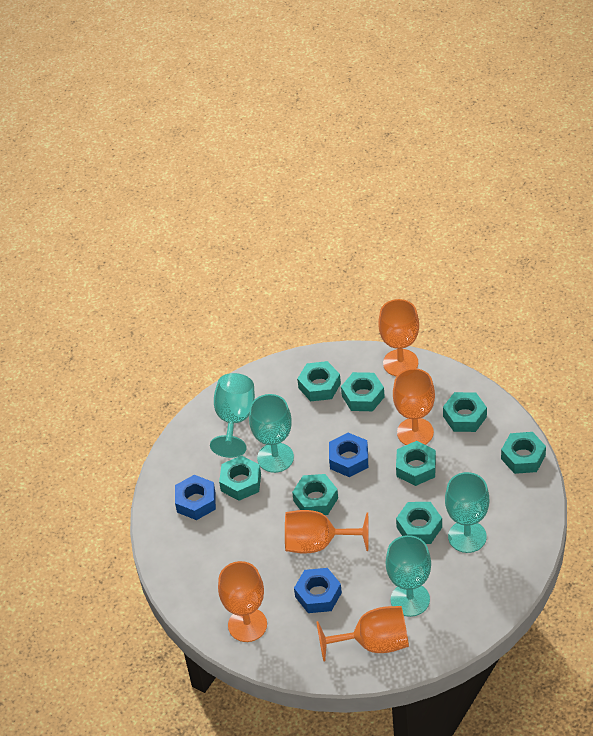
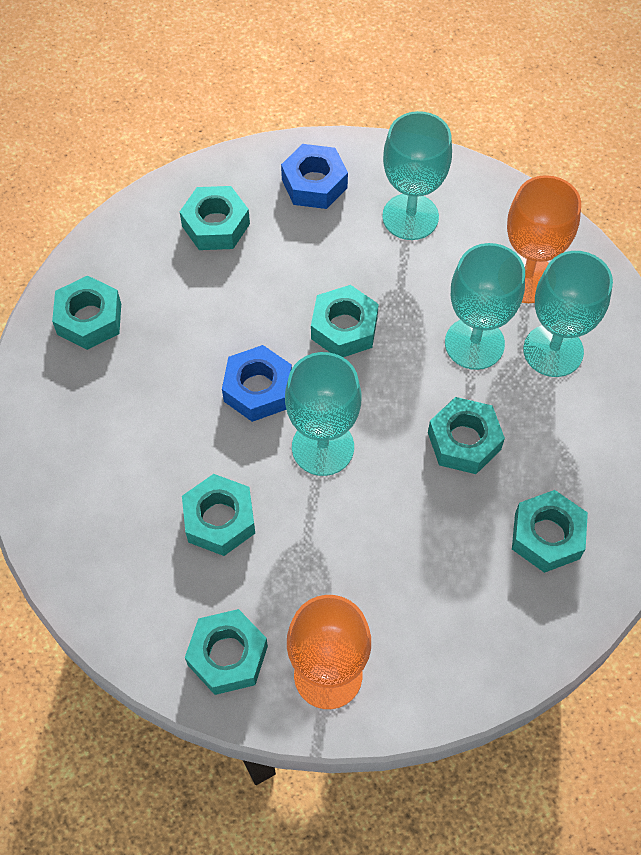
blue nut: [175,475,216,520] [294,568,342,613] [329,433,368,477] = 3 -> [222,345,292,422] [281,144,348,209] = 2
orange goblet: [218,561,267,642] [285,510,368,554] [316,606,409,662] [378,299,419,376] [393,368,435,445] = 5 -> [287,595,371,709] [507,175,581,303] = 2
turquoise nut: [219,456,261,501] [292,474,338,515] [297,361,341,401] [341,372,385,411] [396,441,436,486] [396,502,442,544] [443,392,487,432] [501,432,546,474] = 8 -> [52,275,121,350] [180,186,250,250] [182,474,255,556] [185,609,268,695] [311,285,379,357] [428,397,505,474] [512,490,588,573] = 7

